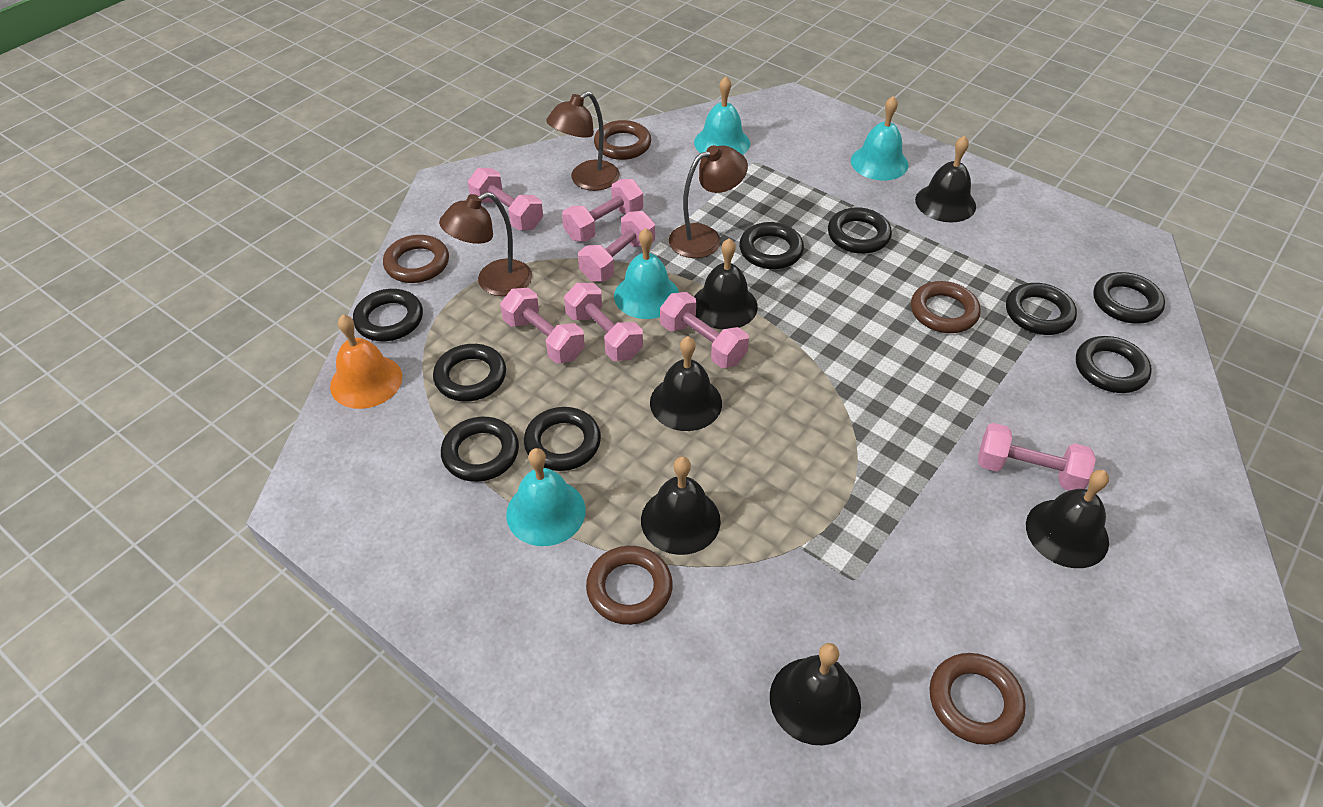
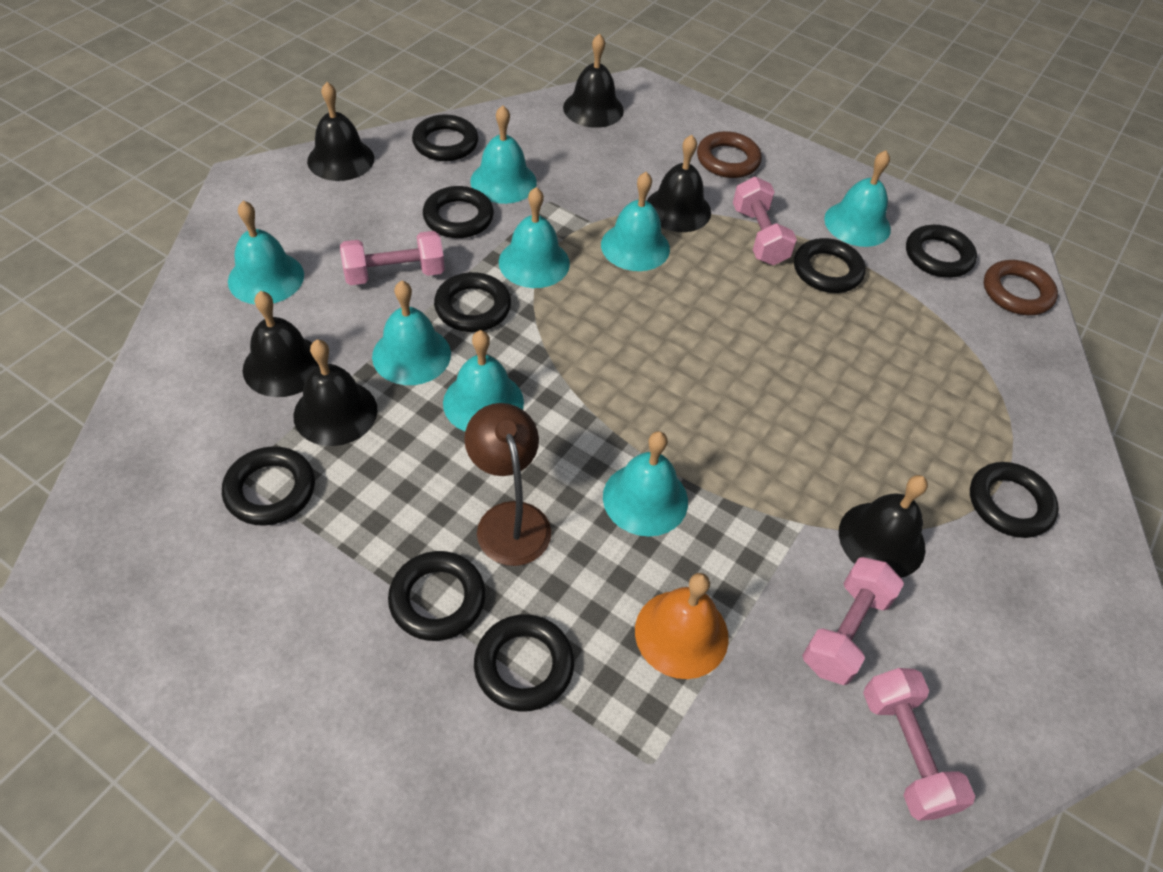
brown lamp: [439,192,532,296] [546,91,620,191] [669,145,748,258] = 3 -> [464,403,551,566] = 1
brown ring: [383,235,449,283] [586,546,673,625] [594,120,651,160] [911,281,981,333] [929,653,1026,745] = 5 -> [697,131,762,178] [984,260,1058,315] = 2
pink dumbbell: [468,168,543,230] [500,288,585,364] [562,179,643,242] [564,283,643,361] [578,211,655,281] [660,292,749,368] [978,423,1096,490] = 7 -> [340,231,445,285] [733,177,797,265] [802,557,904,685] [863,668,975,821] = 4
turquoise bell: [506,448,586,546] [614,228,679,319] [694,76,750,155] [851,96,908,181] = 4 -> [228,201,304,305] [372,281,451,385] [443,330,524,432] [470,105,537,204] [499,187,570,288] [601,172,670,271] [603,431,688,537] [824,150,891,247] = 8

